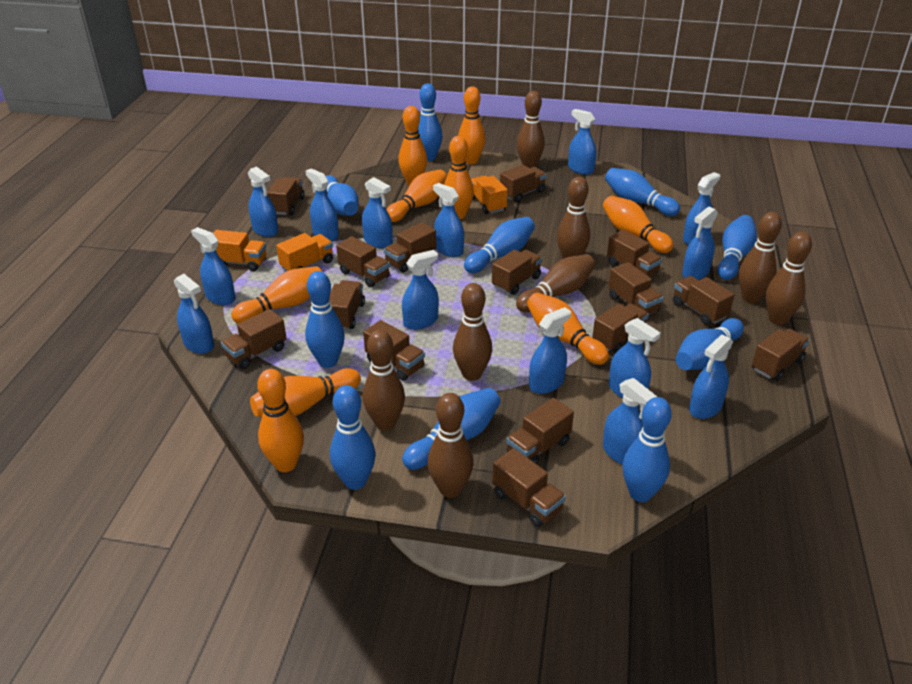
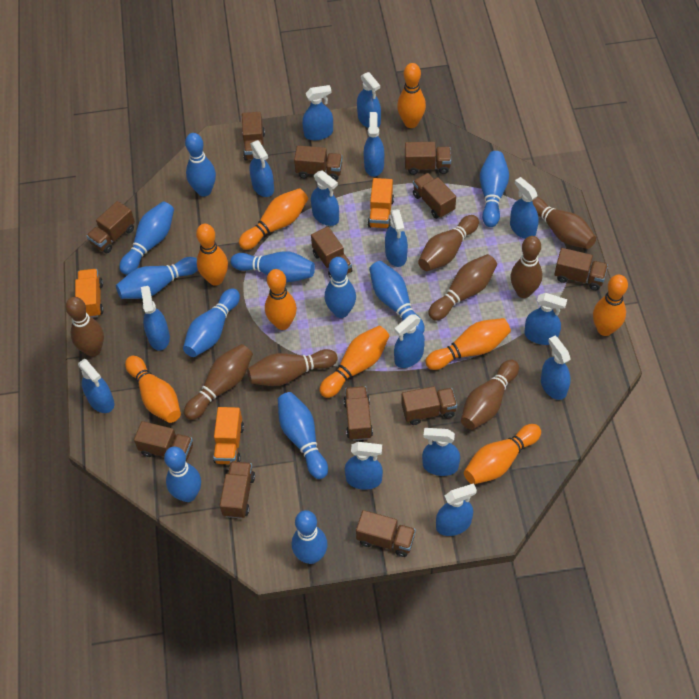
blue bowling pin: [305,271,345,368] [326,175,359,216] [330,385,376,490] [402,388,501,470] [418,84,442,161] [464,217,535,273] [605,168,680,216] [622,397,672,502] [676,318,744,370] [718,215,757,280] = 10 -> [116,257,198,299] [119,202,174,275] [164,447,201,502] [183,288,240,357] [185,133,216,197] [231,251,315,282] [278,392,328,479] [292,510,328,564] [325,257,356,318] [369,261,425,333] [480,151,509,227] = 11
blue spray bottle: [174,274,214,354] [191,227,235,305] [248,166,278,237] [305,168,339,241] [362,177,393,249] [402,250,439,330] [433,183,464,257] [529,307,571,394] [568,109,596,175] [603,378,657,464] [609,318,661,398] [682,207,718,280] [683,172,720,245] [689,335,733,419] = 14 -> [78,359,114,413] [141,286,170,351] [249,140,274,197] [302,85,333,141] [311,170,339,226] [345,442,383,490] [357,72,381,128] [364,112,384,177] [385,209,408,267] [394,314,425,368] [422,428,460,476] [436,483,477,536] [510,177,539,239] [524,293,567,345] [541,336,571,400] = 15
brown truck: [221,309,287,369] [267,177,305,215] [329,280,365,330] [336,236,390,287] [363,320,425,381] [384,222,436,273] [492,250,542,295] [492,448,566,527] [500,165,547,202] [506,398,574,464] [592,303,649,353] [607,230,662,277] [608,262,663,314] [673,276,735,325] [752,329,810,381] = 15 -> [86,201,135,253] [134,421,193,461] [219,461,255,519] [242,112,265,161] [294,146,342,181] [311,227,353,279] [344,386,373,441] [356,510,416,557] [401,386,457,425] [405,142,451,175] [413,173,456,219] [554,248,608,290] = 12

